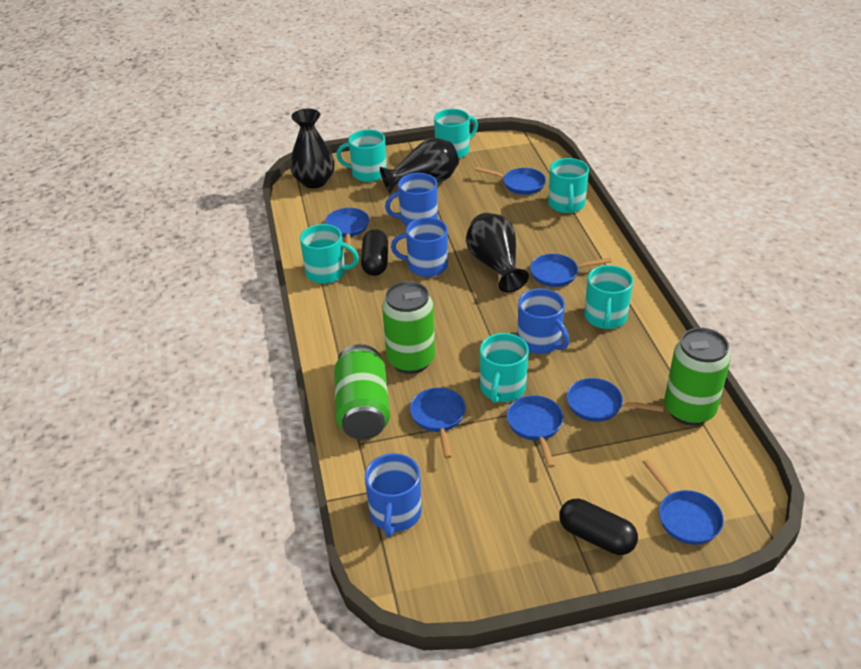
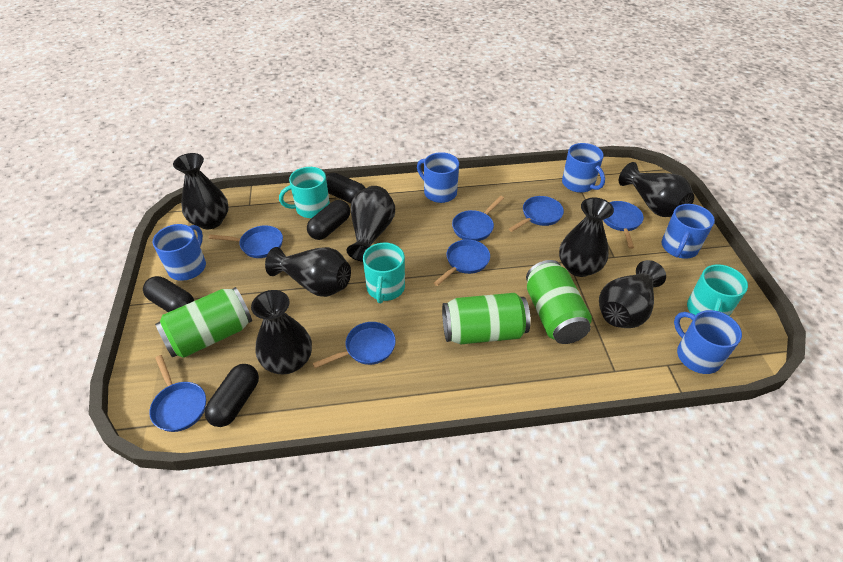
black capsule: [361,229,388,276] [559,499,638,555] = 2 -> [143,276,194,312] [205,364,259,427] [307,200,350,240] [326,172,365,203] = 4
black vase: [290,109,335,188] [380,137,459,193] [466,213,529,292] = 3 -> [173,153,229,229] [251,290,312,374] [265,247,351,297] [346,186,395,262] [559,198,614,277] [599,260,666,328] [619,162,694,217] = 7
blue mug: [365,453,422,537] [385,173,438,226] [391,217,448,277] [517,288,569,354] = 4 -> [152,224,206,281] [417,152,459,203] [562,143,605,193] [662,204,715,259] [674,310,742,374] = 5
turquoise mug: [300,224,359,284] [336,130,387,182] [434,109,478,159] [480,333,529,403] [548,158,589,213] [584,265,633,329] = 6 -> [279,167,330,218] [363,243,405,303] [687,264,748,316] = 3

